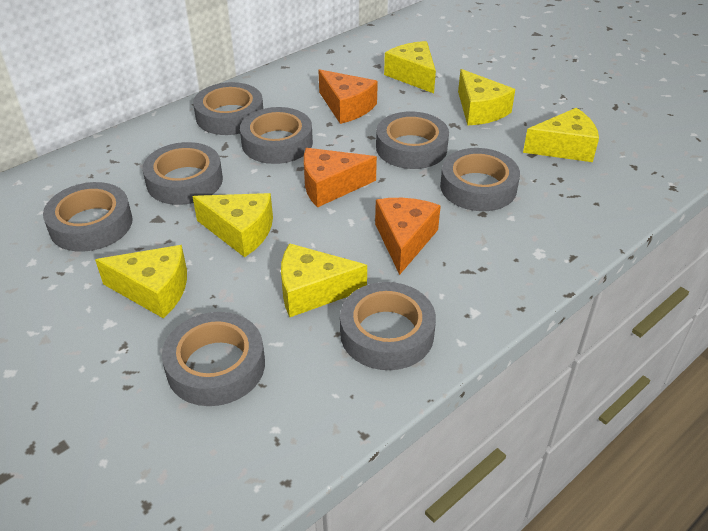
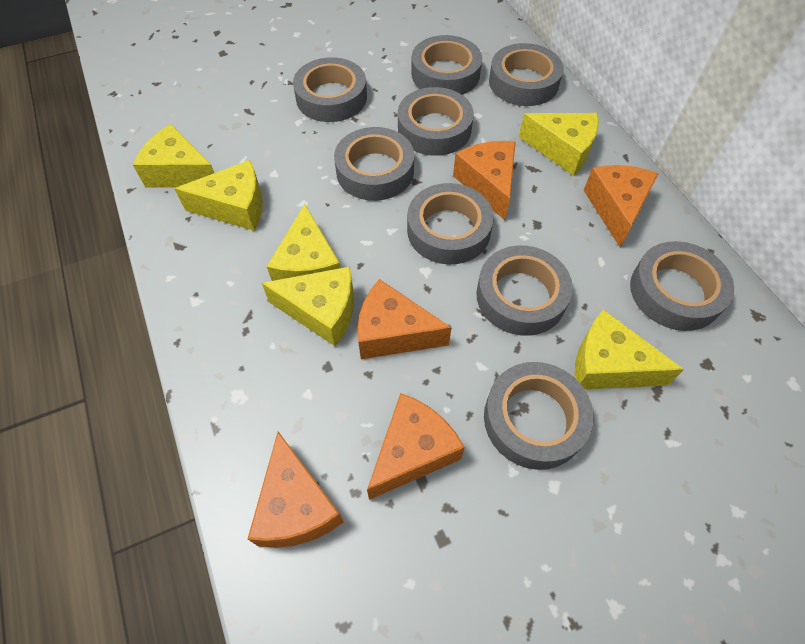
grey tape: [43,182,133,252] [143,142,223,205] [162,312,265,406] [193,82,263,135] [240,107,313,164] [340,282,436,370] [376,111,449,169] [440,148,520,211] = 8 -> [293,57,367,122] [334,127,414,201] [398,87,474,156] [407,183,494,264] [411,35,482,95] [476,245,573,336] [484,362,593,470] [489,43,564,106] [630,241,734,331] = 9
orange cheese: [304,148,377,208] [318,69,378,124] [375,198,441,275] = 3 -> [248,431,343,548] [358,279,451,359] [367,393,465,500] [453,141,516,220] [584,165,659,247] = 5

